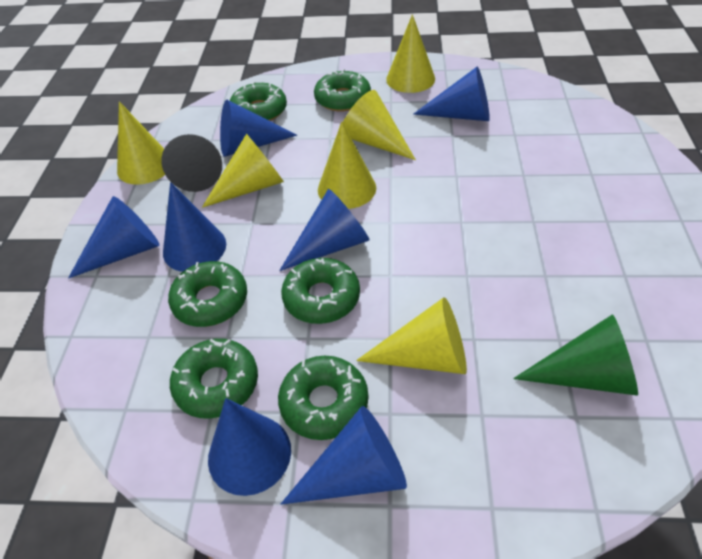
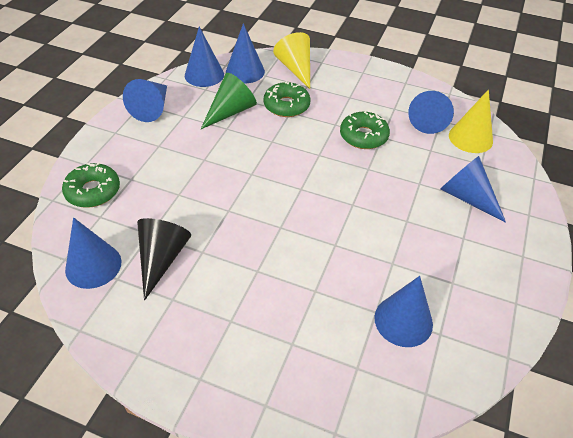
green donut: [168,261,247,327] [170,339,258,419] [230,81,287,121] [278,356,368,440] [281,258,360,324] [314,69,371,111] = 6 -> [62,162,120,208] [264,81,310,117] [340,112,390,149] = 3
yellow cone: [117,101,165,185] [202,134,284,208] [318,122,376,209] [343,90,416,160] [356,297,467,374] [386,14,435,93] = 6 -> [273,32,310,89] [449,89,493,153] = 2

